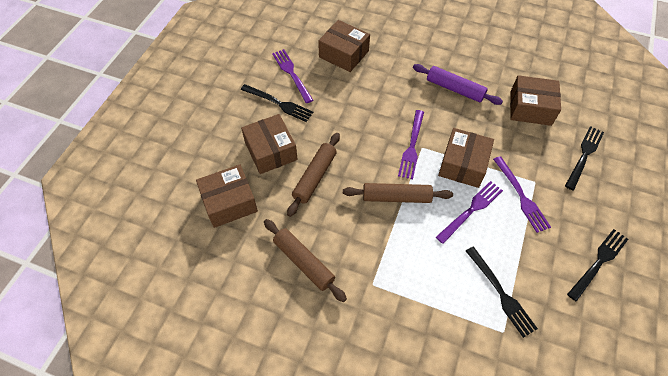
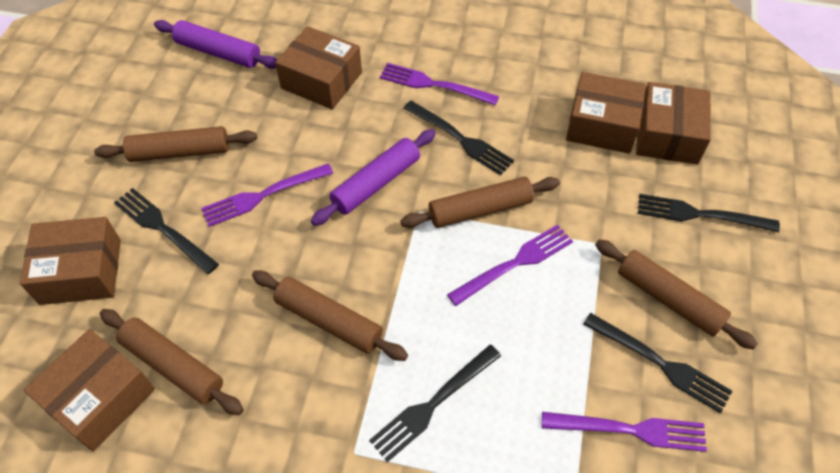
black fork: [241,84,313,122] [466,246,538,338] [565,126,604,190] [567,229,628,302] = 4 -> [114,188,219,274] [369,345,501,462] [404,101,514,175] [583,313,732,413] [638,194,780,232] = 5
brown rolling pin: [264,219,347,302] [287,133,340,217] [343,183,453,203] = 3 -> [94,126,257,162] [100,309,244,415] [252,271,408,361] [400,177,560,228] [595,240,758,350] = 5
purple rolling pin: [413,64,503,105] = 1 -> [154,20,277,69] [311,129,436,226] = 2

